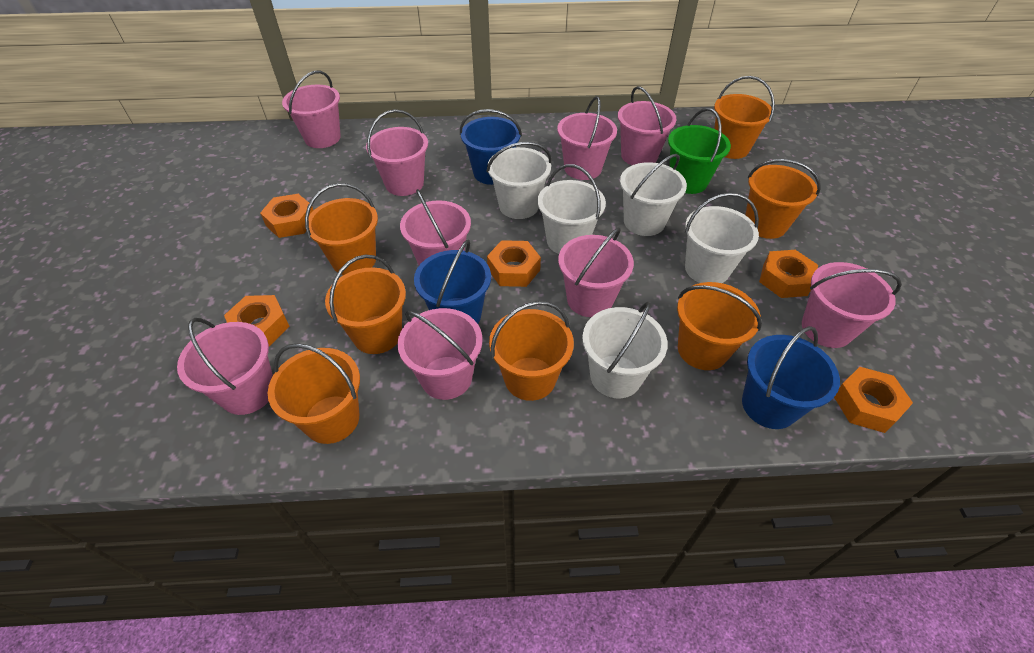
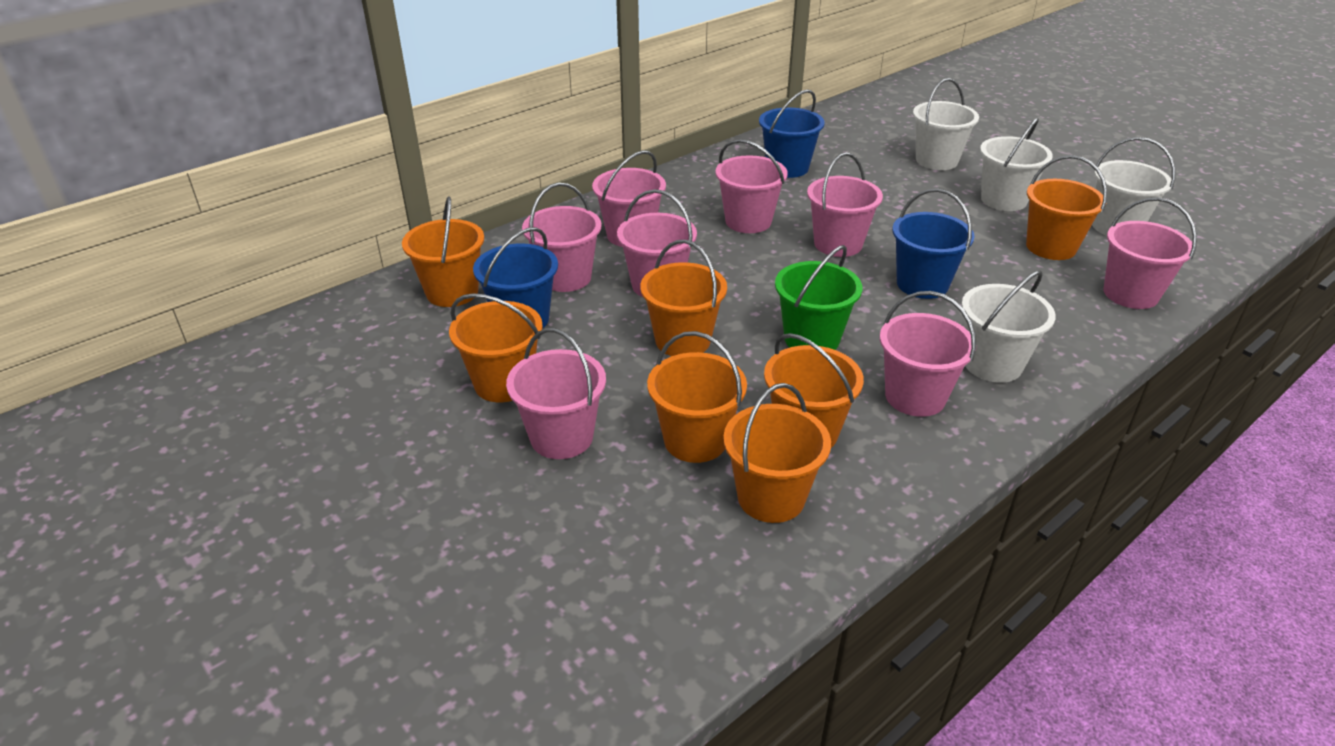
orange nut: [224,295,290,347] [260,194,314,238] [487,240,541,287] [759,250,818,298] [834,367,913,433] = 5 -> none = 0
pink bucket: [177,318,273,415] [282,70,341,148] [366,109,428,196] [397,308,483,400] [400,189,471,265] [557,96,617,180] [558,228,634,317] [618,86,677,165] [802,262,902,348] = 9 -> [506,328,606,459] [522,183,602,292] [592,150,666,247] [617,189,697,297] [715,139,788,233] [807,152,883,257] [880,291,976,417] [1104,197,1197,309] = 8
white bucket: [487,142,552,219] [537,164,606,254] [582,302,668,398] [620,154,687,236] [685,193,759,283] = 5 -> [913,78,979,170] [961,270,1056,383] [980,118,1053,211] [1092,137,1175,236] = 4

